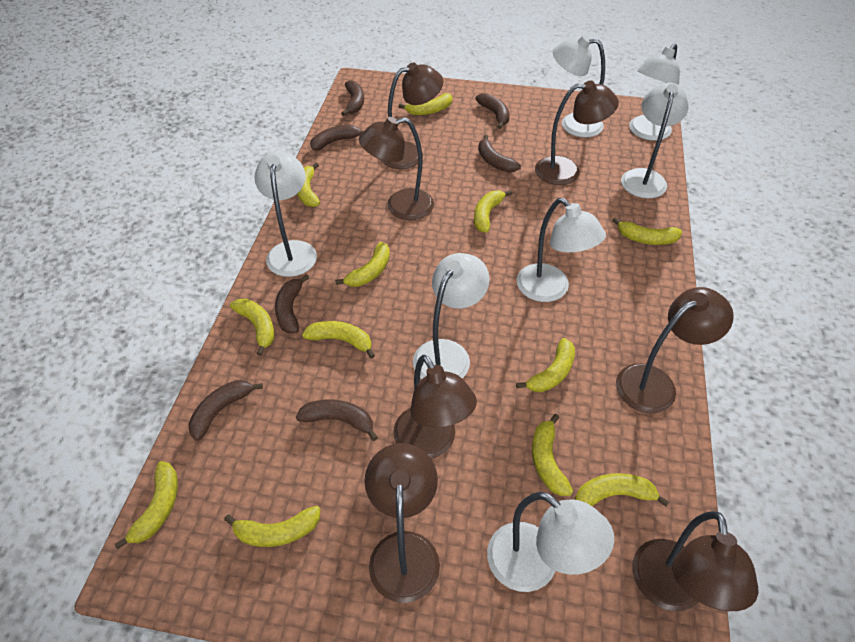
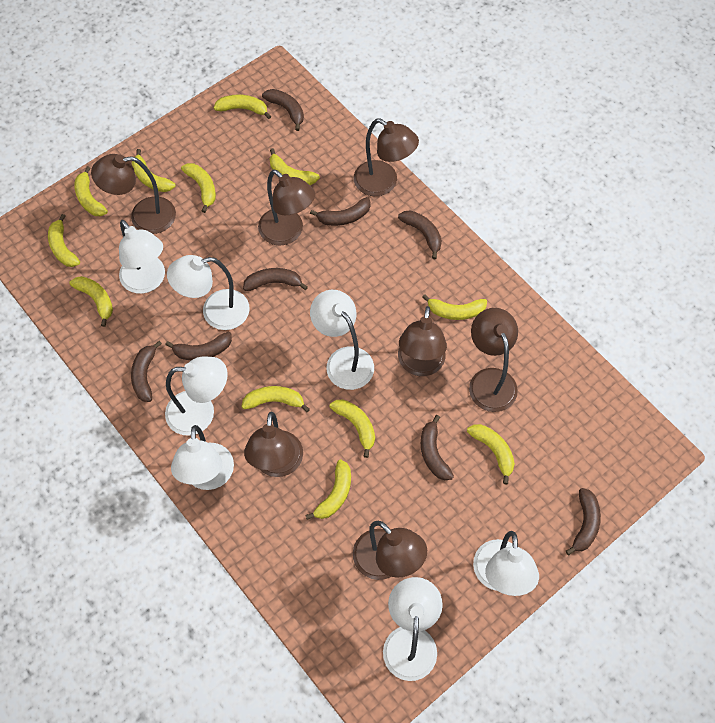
brown banana: [188,380,263,441] [275,274,309,333] [296,399,378,441] [310,125,364,151] [341,80,364,116] [475,93,509,129] [478,135,521,172] = 7 -> [131,341,162,402] [165,332,232,360] [243,268,308,291] [262,89,304,131] [310,197,371,226] [398,210,442,259] [421,415,454,480] [566,488,601,555] = 8

